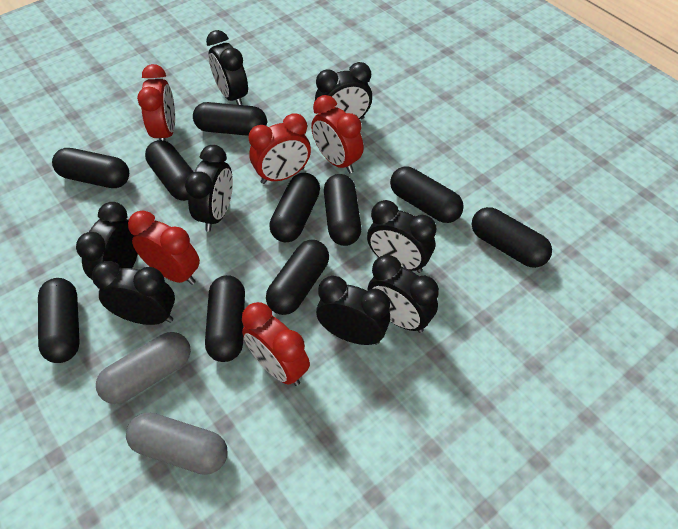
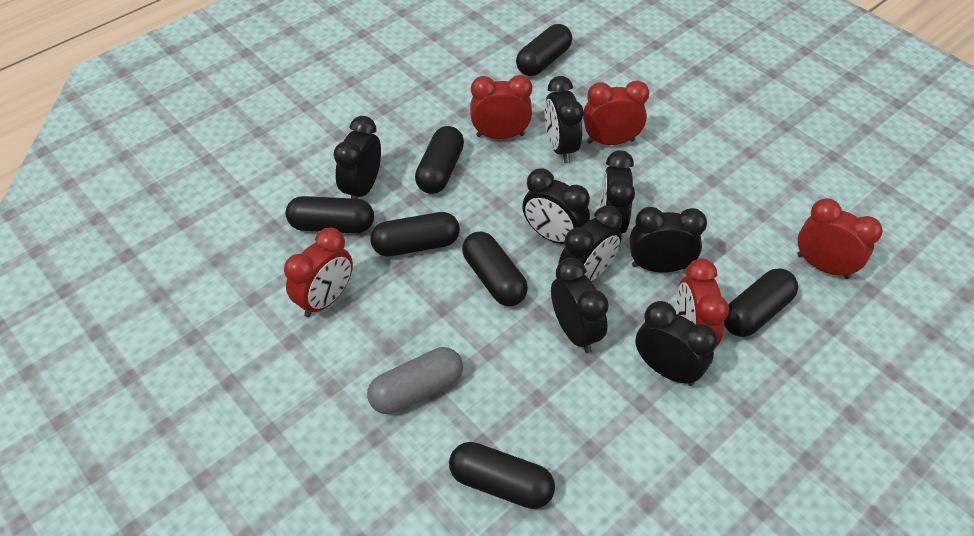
black capsule: [38,278,80,363] [52,148,129,188] [145,140,194,201] [193,102,267,136] [205,275,245,362] [266,240,329,315] [269,173,320,242] [324,174,361,246] [390,167,464,223] [471,207,552,268] = 10 -> [286,196,374,233] [370,212,460,256] [415,126,464,194] [449,442,555,509] [462,232,528,306] [516,24,572,76] [724,269,798,337] = 7
grey capsule: [96,332,191,404] [126,412,228,475] = 2 -> [367,347,463,414] = 1

